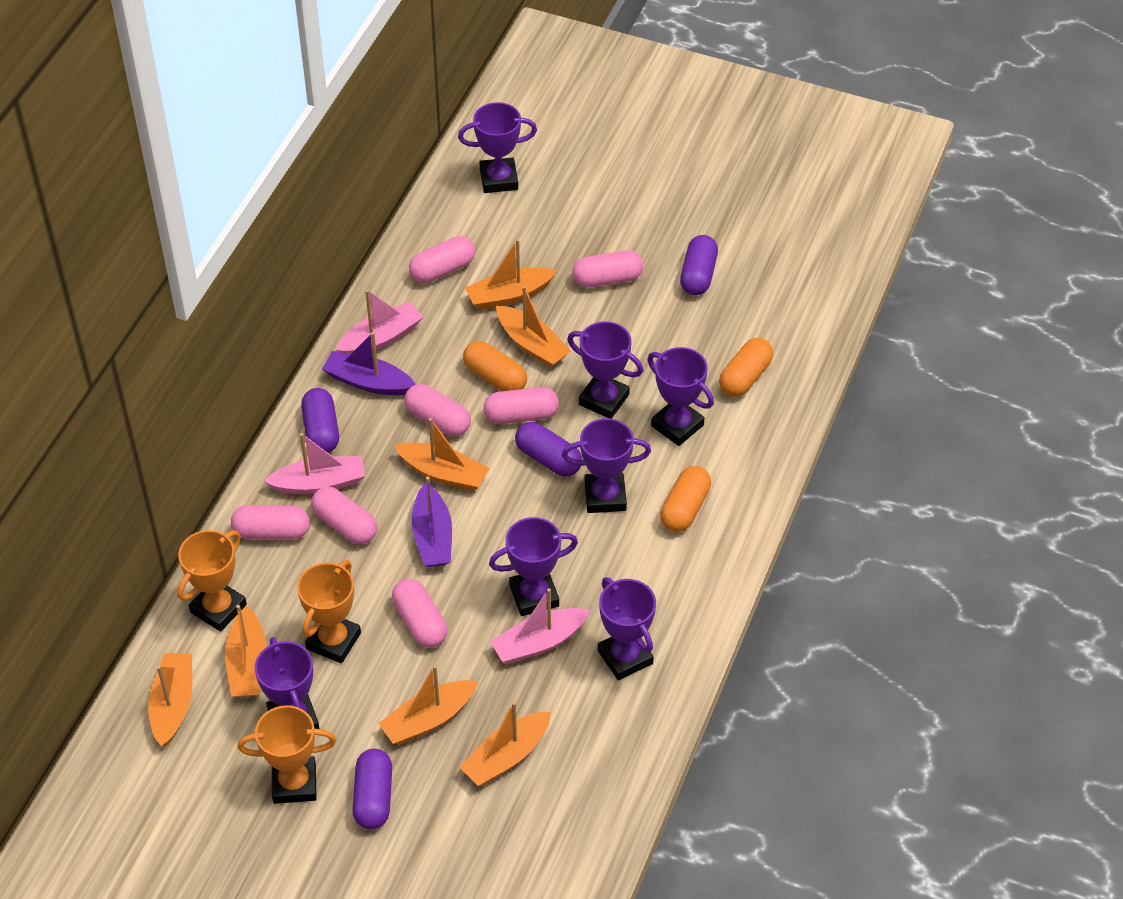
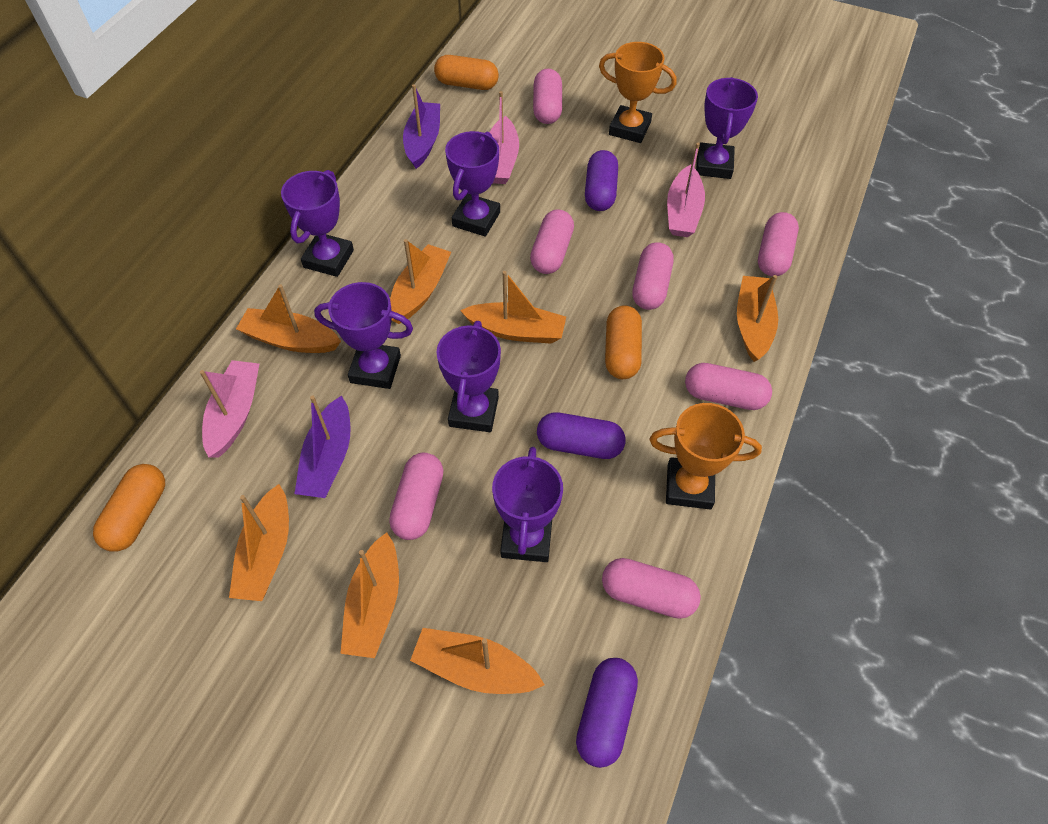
orange trophy: [177,530,247,632] [238,705,337,804] [297,560,361,663] = 3 -> [599,42,677,143] [649,403,762,510] = 2
purple capsule: [301,388,339,453] [353,749,392,829] [515,422,582,477] [680,235,718,295] = 4 -> [537,412,626,459] [576,658,638,768] [585,150,618,211] = 3
purple trophy: [255,637,320,729] [458,102,537,193] [489,517,578,616] [562,418,651,513] [567,321,643,419] [598,577,656,680] [647,347,714,446] = 7 -> [281,170,354,277] [314,282,413,389] [436,321,501,432] [445,131,500,237] [492,447,563,562] [696,77,758,179] = 6

